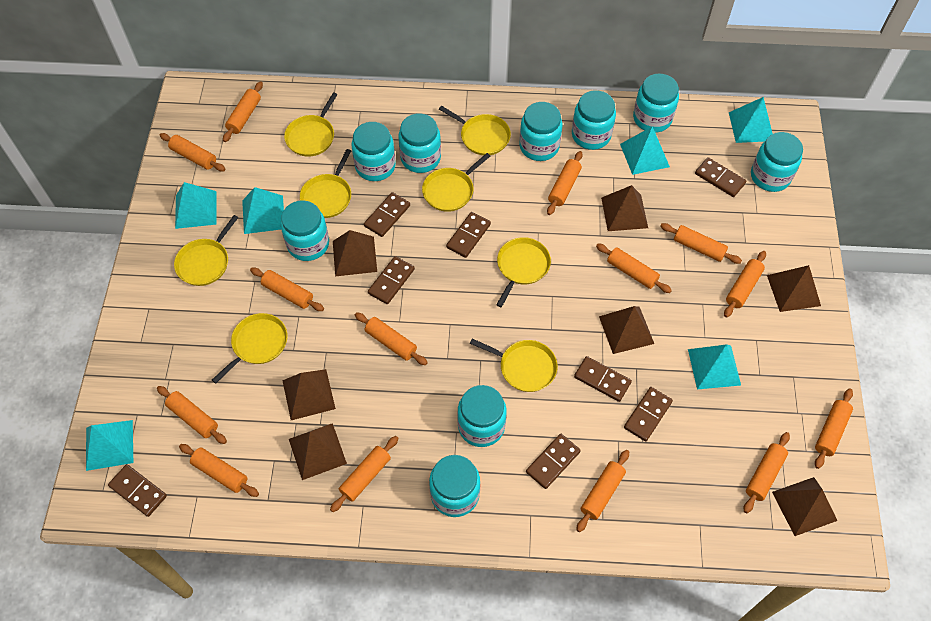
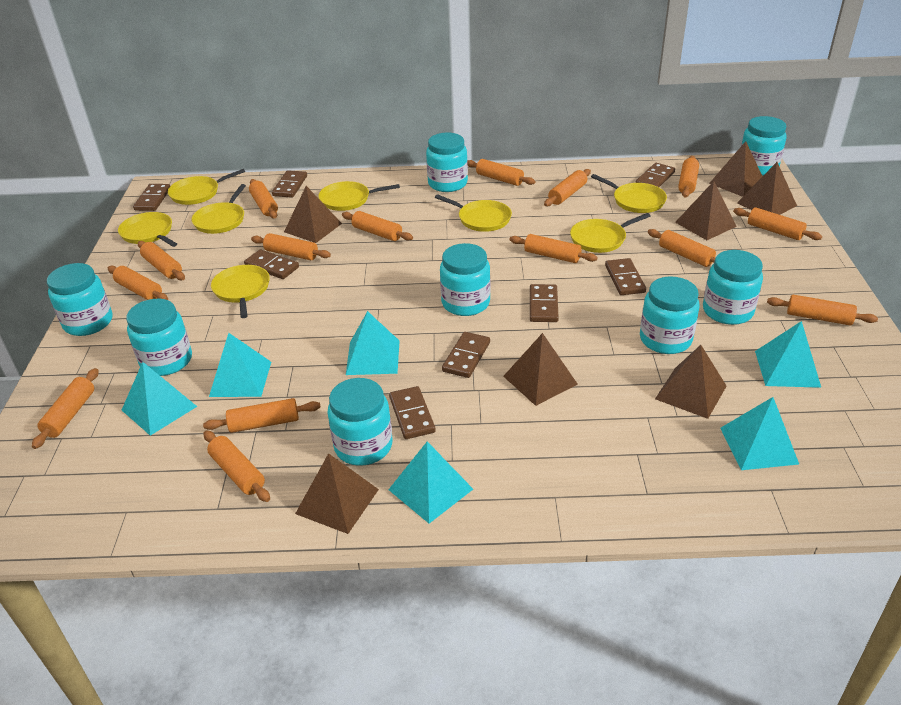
orange rolling pin: [157,386,227,444] [160,133,225,171] [179,444,259,497] [223,81,263,142] [250,268,324,311] [330,436,398,512] [355,312,428,365] [547,151,583,215] [576,450,629,532] [596,243,672,293] [660,223,742,264] [724,251,766,318] [744,432,790,513] [815,389,853,469] = 14 -> [32,368,99,449] [108,266,168,300] [138,241,185,280] [203,398,321,433] [204,430,270,502] [249,179,278,219] [251,233,331,260] [342,211,413,241] [468,159,535,186] [510,234,598,263] [544,169,591,206] [648,229,716,267] [678,156,699,197] [733,207,822,240] [767,295,878,326] = 15
turquoise jar: [281,200,329,261] [352,122,396,181] [398,113,441,173] [429,455,480,517] [457,385,507,447] [519,102,563,161] [572,90,616,150] [633,73,679,133] [751,132,803,192] = 9 -> [47,263,113,336] [126,299,192,376] [327,378,392,466] [426,133,468,192] [440,243,490,316] [640,276,699,354] [703,250,763,325] [741,116,786,176] = 8

